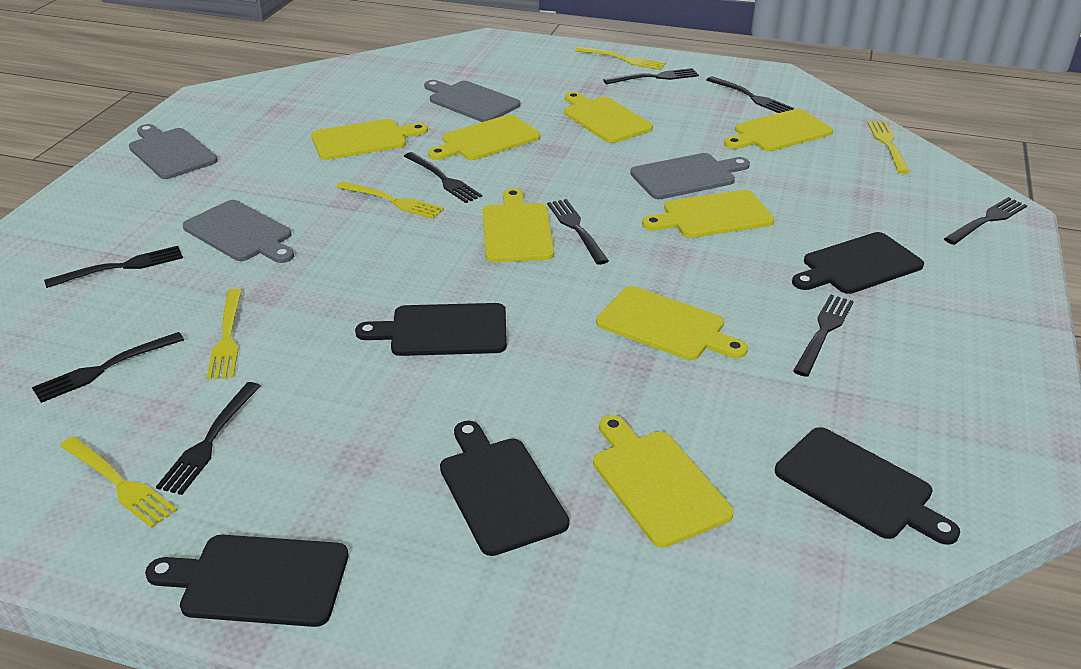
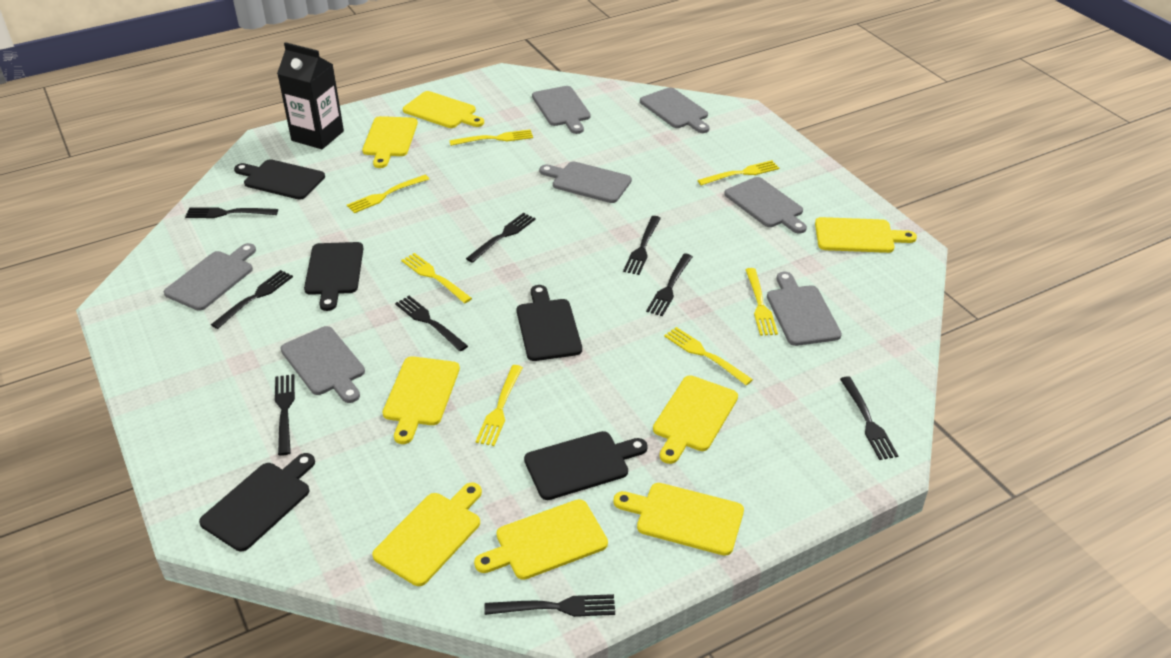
black carton: none = 0 -> [277,42,344,149] = 1
grey cutting board: [129,124,218,179] [183,200,294,263] [424,80,520,122] [630,153,750,199] = 4 -> [164,243,256,311] [280,326,365,403] [532,86,591,134] [539,161,632,203] [640,87,710,133] [724,177,807,233] [767,272,842,346] = 7
yellow fork: [60,436,177,528] [207,289,242,380] [337,181,444,219] [575,47,666,70] [867,121,910,174] = 5 -> [347,175,429,213] [401,253,472,303] [449,130,533,146] [475,365,523,446] [664,327,753,385] [697,160,779,186] [745,268,778,336] = 7

